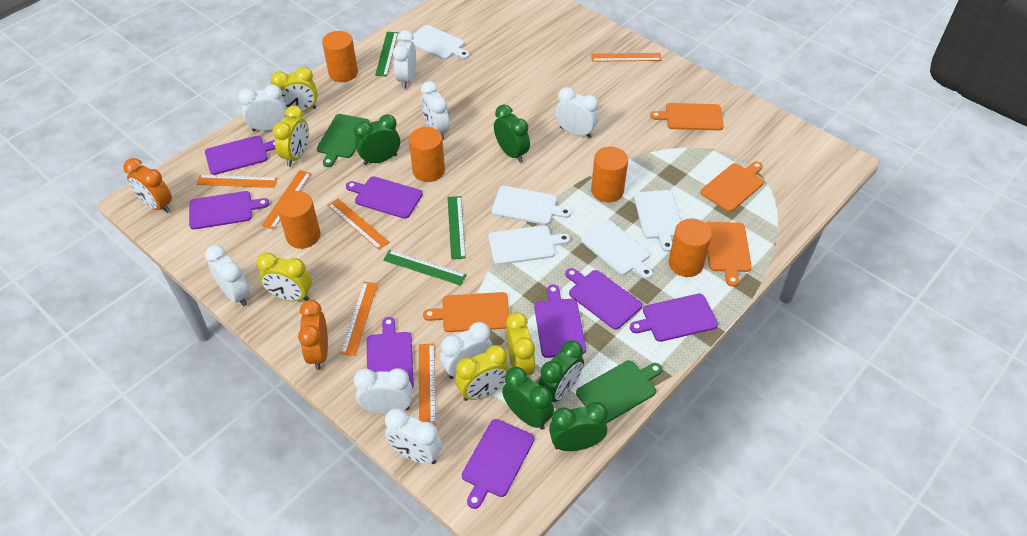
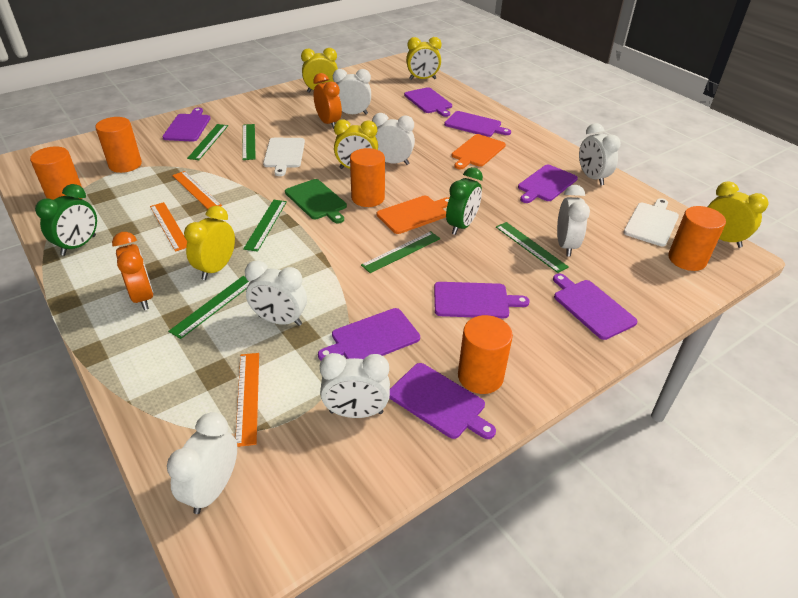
green clock: [354,114,400,165] [494,104,530,163] [502,367,554,430] [538,340,584,402] [549,402,608,451] = 5 -> [35,184,97,256] [446,167,483,235] = 2
green cutting board: [317,114,370,167] [576,360,662,424] = 2 -> [285,179,347,223] = 1
green ruler: [375,32,398,77] [383,250,467,286] [447,196,466,259] = 3 -> [168,276,250,339] [187,124,228,160] [242,124,256,160] [243,200,287,252] [361,231,440,273] [496,222,569,273] = 6
orange cutting board: [423,292,509,332] [650,103,724,130] [700,161,764,212] [706,222,752,287] = 4 -> [377,196,449,234] [452,134,506,169] = 2
orange ruler: [196,175,278,188] [262,170,311,229] [327,198,389,250] [340,282,378,356] [419,344,436,425] [591,53,662,62] = 6 -> [150,202,187,252] [172,171,222,209] [235,353,259,447] = 3
white clock: [205,245,250,307] [238,84,287,132] [354,368,412,414] [385,408,442,464] [393,30,416,89] [421,81,450,140] [440,322,493,379] [555,87,599,138] = 8 -> [167,412,237,514] [245,260,307,326] [320,353,390,418] [333,69,371,115] [372,113,415,165] [557,185,590,257] [579,123,621,186] = 7
white cutting board: [407,25,469,60] [488,225,570,265] [491,186,571,225] [581,220,653,279] [634,190,681,252] = 5 -> [263,138,305,176] [623,198,679,246] = 2

